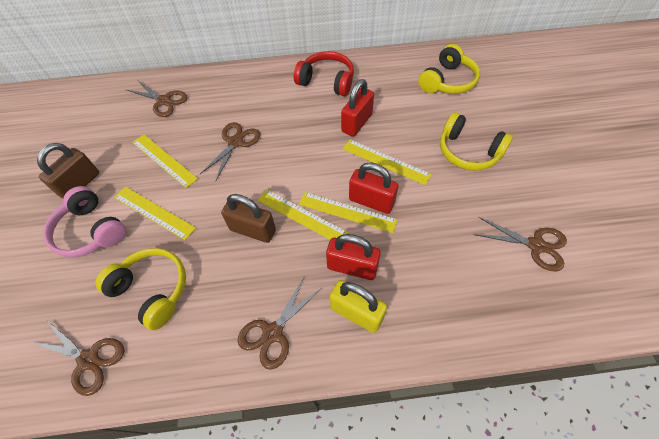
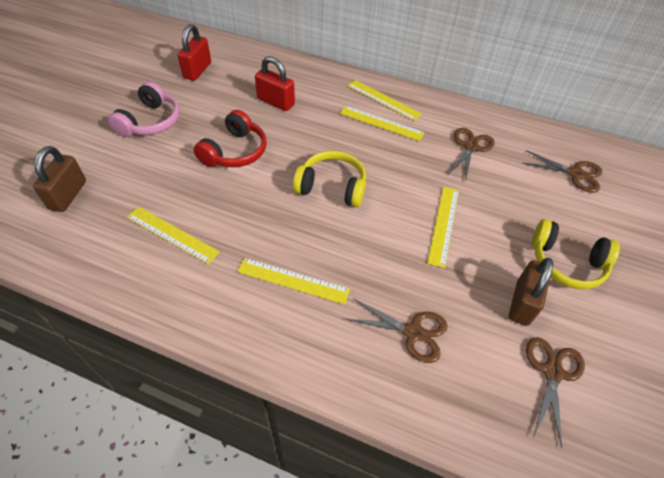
brown scissors: [31,321,124,396] [127,80,188,117] [200,122,260,180] [238,276,322,370] [474,217,567,271] = 5 -> [346,298,448,363] [448,128,495,180] [523,150,602,193] [526,337,585,448] = 4
red padlock: [326,234,381,280] [341,79,374,137] [349,162,398,214] = 3 -> [178,24,211,81] [255,56,295,111] = 2
yellow headphones: [95,248,186,330] [418,44,480,94] [440,112,513,171] = 3 -> [293,150,366,208] [532,219,620,289] = 2
yellow padlock: [330,280,387,333] = 1 -> none = 0

